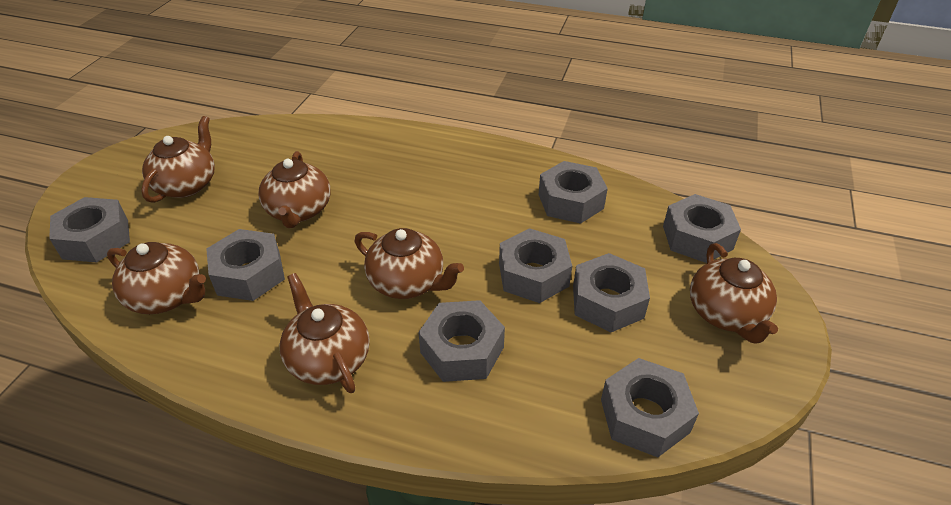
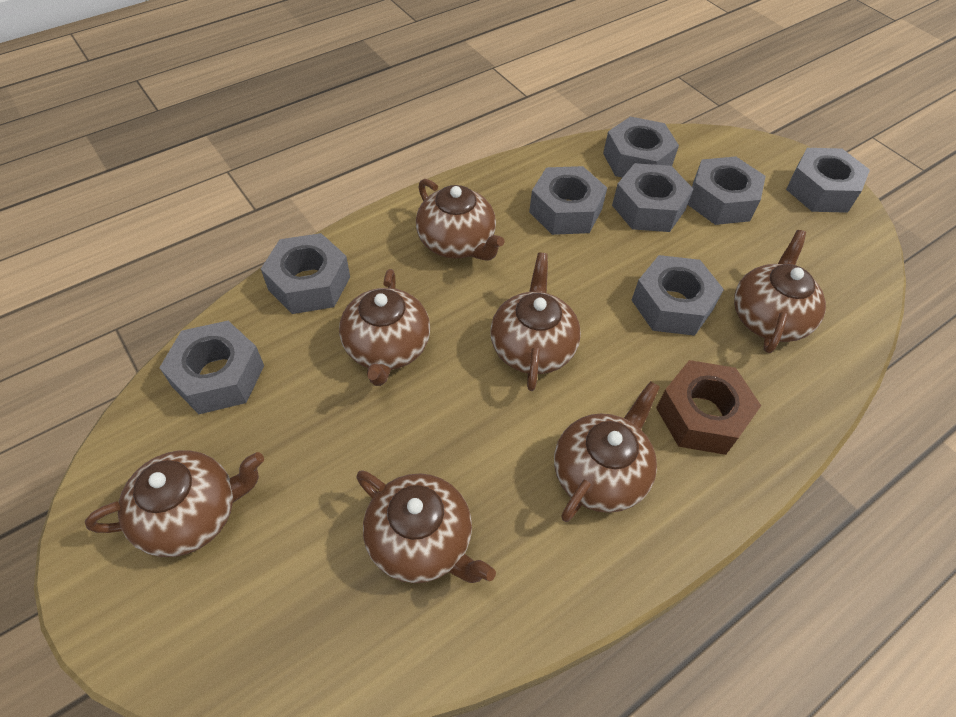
brown nut: none = 0 -> [656,360,761,455] = 1
brown teapot: [107,242,206,314] [141,116,215,203] [258,151,331,228] [280,273,370,393] [355,228,464,299] [690,243,778,344] = 6 -> [85,450,264,557] [339,269,430,386] [356,470,496,583] [416,179,505,261] [490,253,581,391] [554,381,660,522] [734,230,826,353] = 7

